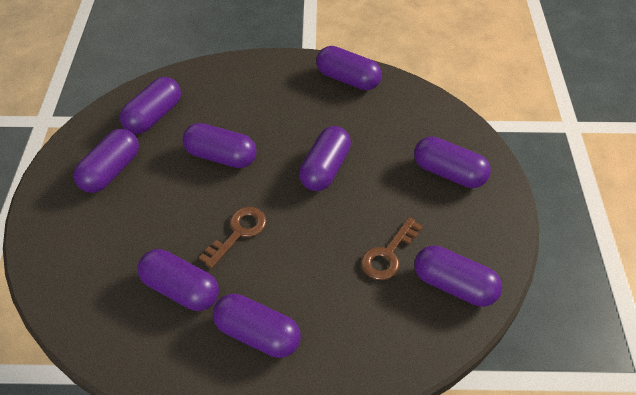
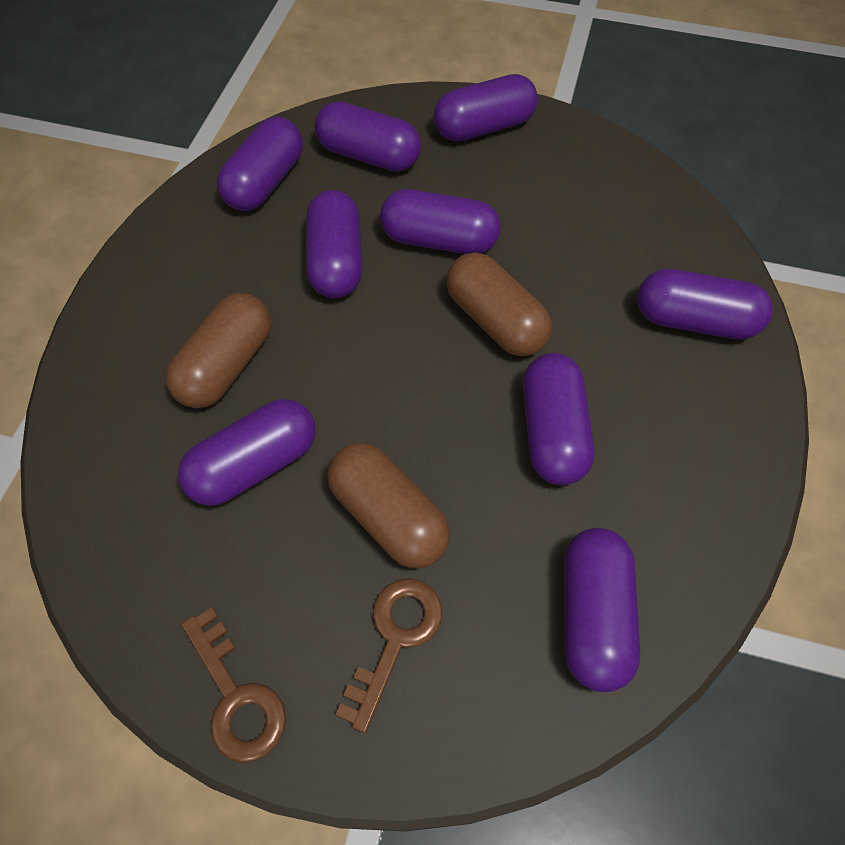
brown capsule: none = 0 -> [166,293,271,408] [327,443,450,568] [446,252,552,356] = 3

